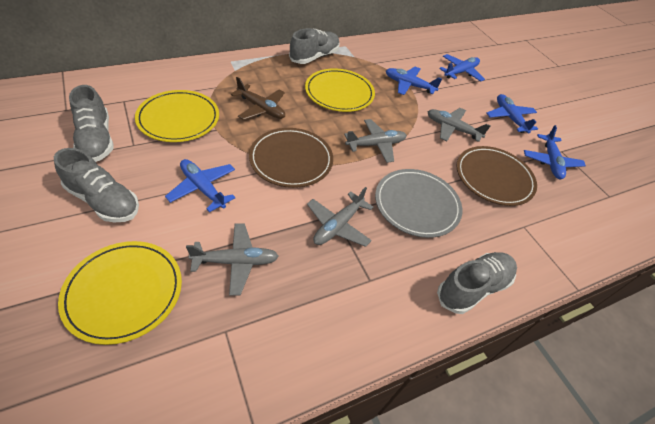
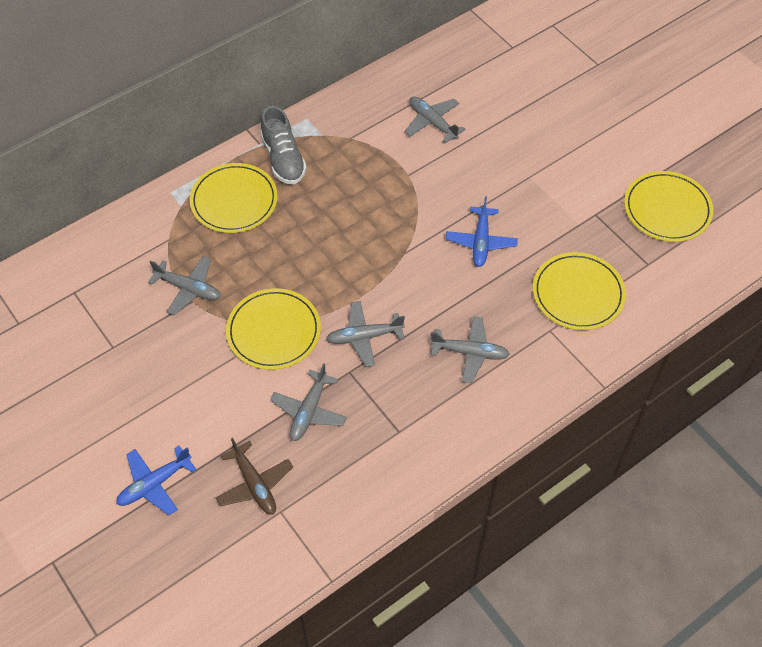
blue plane: [165,159,236,212] [386,67,442,95] [439,54,485,82] [487,94,538,134] [524,125,586,179] = 5 -> [116,446,196,515] [445,196,518,267] = 2
brown plate: [249,128,333,188] [456,146,537,206] = 2 -> none = 0
grey plane: [186,223,279,296] [307,187,373,247] [344,119,407,163] [428,108,490,142] = 4 -> [148,256,221,316] [270,363,347,441] [326,301,405,367] [404,97,466,143] [430,316,510,383] = 5
grey plate: [375,169,462,238] = 1 -> none = 0
grey shoe: [54,148,139,222] [69,85,113,162] [289,28,340,64] [437,252,517,314] = 4 -> [260,106,307,184] = 1
yellow plate: [58,241,182,345] [135,90,219,142] [305,68,375,112] = 3 -> [190,163,278,233] [226,288,321,370] [533,252,626,330] [624,171,713,242] = 4

